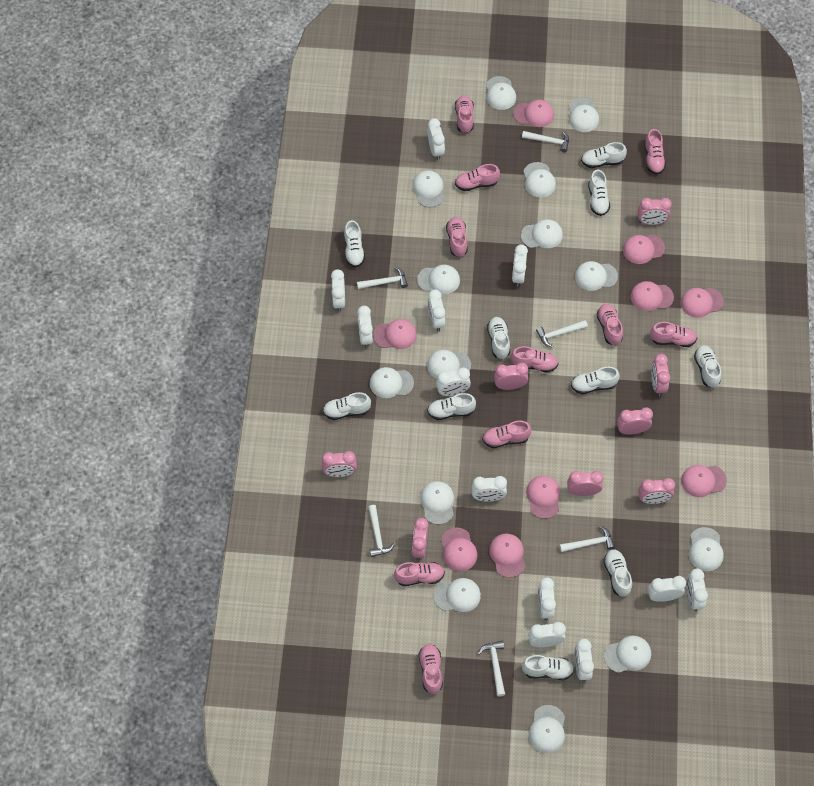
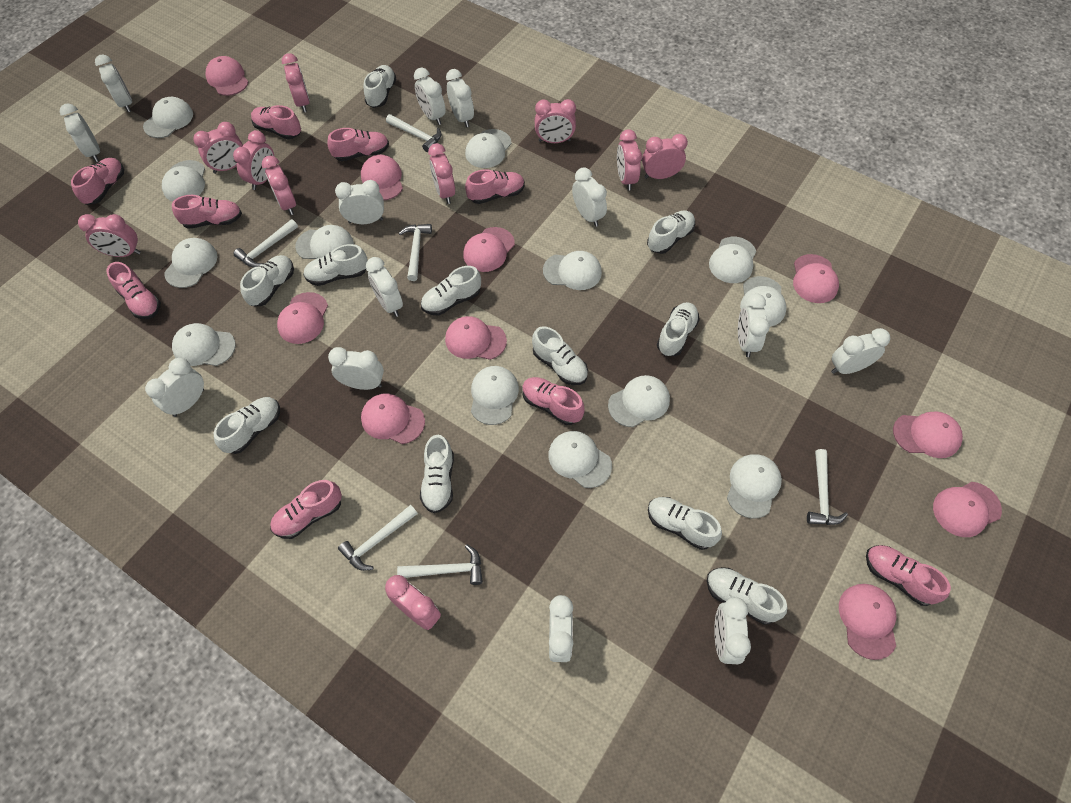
pink cap: [373,319,417,349] [441,528,477,571] [489,534,525,578] [513,100,554,127] [526,476,560,519] [623,235,665,264] [631,281,674,311] [681,288,724,318] [681,465,727,497] = 9 -> [205,56,249,96] [277,292,328,344] [361,155,403,200] [361,394,425,444] [445,316,507,360] [463,227,515,272] [793,254,839,303] [839,584,896,660] [893,411,963,458] [933,482,1002,537] = 10
pink clock: [322,451,357,477] [412,518,429,560] [494,363,528,390] [567,471,604,496] [617,407,653,434] [638,198,672,225] [638,478,675,504] [651,354,670,396] = 8 -> [78,214,141,257] [193,122,243,174] [233,130,274,190] [262,155,296,215] [281,53,310,112] [385,575,441,630] [428,143,455,204] [535,99,576,143] [617,129,642,191] [642,134,688,179] = 10
pink shoe: [394,562,445,586] [418,644,443,694] [446,217,468,257] [455,95,474,133] [455,164,500,191] [482,421,531,448] [511,346,558,373] [596,304,623,345] [644,129,666,175] [650,322,697,347] = 10 -> [71,158,124,205] [106,262,161,319] [172,195,242,229] [251,105,301,139] [270,480,342,539] [327,128,389,161] [465,169,525,204] [522,377,585,425] [866,545,951,606] = 9
white cap: [370,367,414,398] [413,170,444,207] [417,265,460,294] [420,481,454,525] [427,350,471,379] [434,578,481,612] [486,76,516,110] [521,219,563,248] [523,162,556,198] [528,705,565,753] [569,98,599,132] [575,261,618,291] [604,636,651,673] [689,527,724,571] = 14 -> [143,97,193,138] [162,160,205,202] [164,238,218,288] [172,323,236,366] [295,225,354,259] [465,129,512,168] [471,366,519,425] [543,251,602,290] [548,431,612,488] [608,375,670,427] [709,237,756,283] [727,454,782,518] [740,276,787,327] = 13
white clock: [331,269,345,312] [357,306,373,348] [428,118,445,160] [428,289,445,332] [436,368,471,396] [472,476,507,502] [512,244,528,287] [528,622,566,647] [538,577,556,620] [575,639,594,681] [648,576,686,602] [686,569,708,611] = 12 -> [60,104,100,162] [95,55,132,112] [145,358,204,417] [328,347,384,390] [335,180,384,224] [366,257,403,317] [414,68,446,125] [446,69,474,128] [549,595,573,662] [572,167,607,227] [714,597,751,664] [738,293,770,357] [831,328,891,374] = 13
white shoe: [323,392,371,420] [344,220,365,268] [427,393,476,420] [487,317,510,359] [522,655,574,680] [571,367,620,394] [581,142,627,168] [588,170,610,216] [603,549,632,597] [694,345,722,388] = 10 -> [214,397,280,454] [240,255,294,306] [303,244,368,286] [364,65,397,108] [420,435,454,513] [421,266,481,315] [532,326,588,385] [647,210,695,254] [648,497,722,550] [657,302,700,356] [707,567,787,625] = 11

